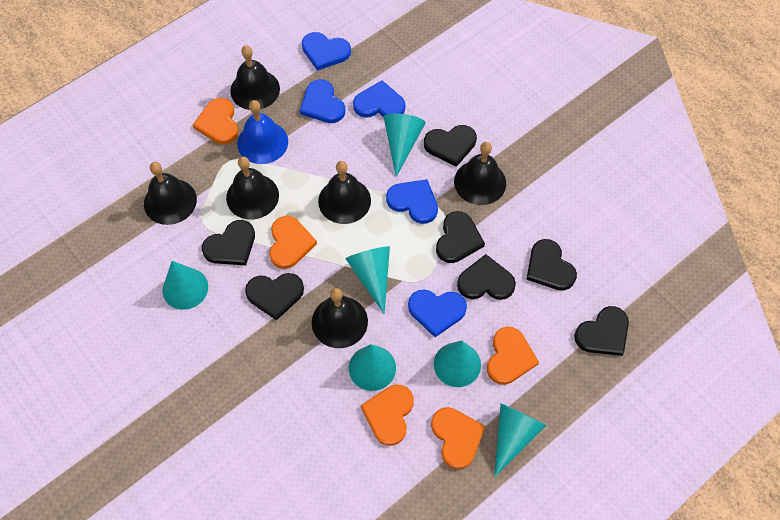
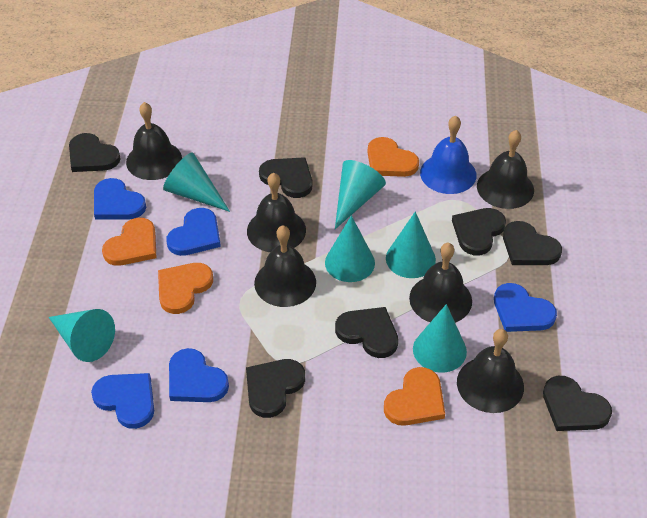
orange heart: [193,98,238,144] [269,216,317,269] [361,385,414,446] [431,407,485,469] [487,327,539,385] = 5 -> [102,218,156,266] [158,263,213,314] [367,137,419,177] [384,367,445,426] = 4

